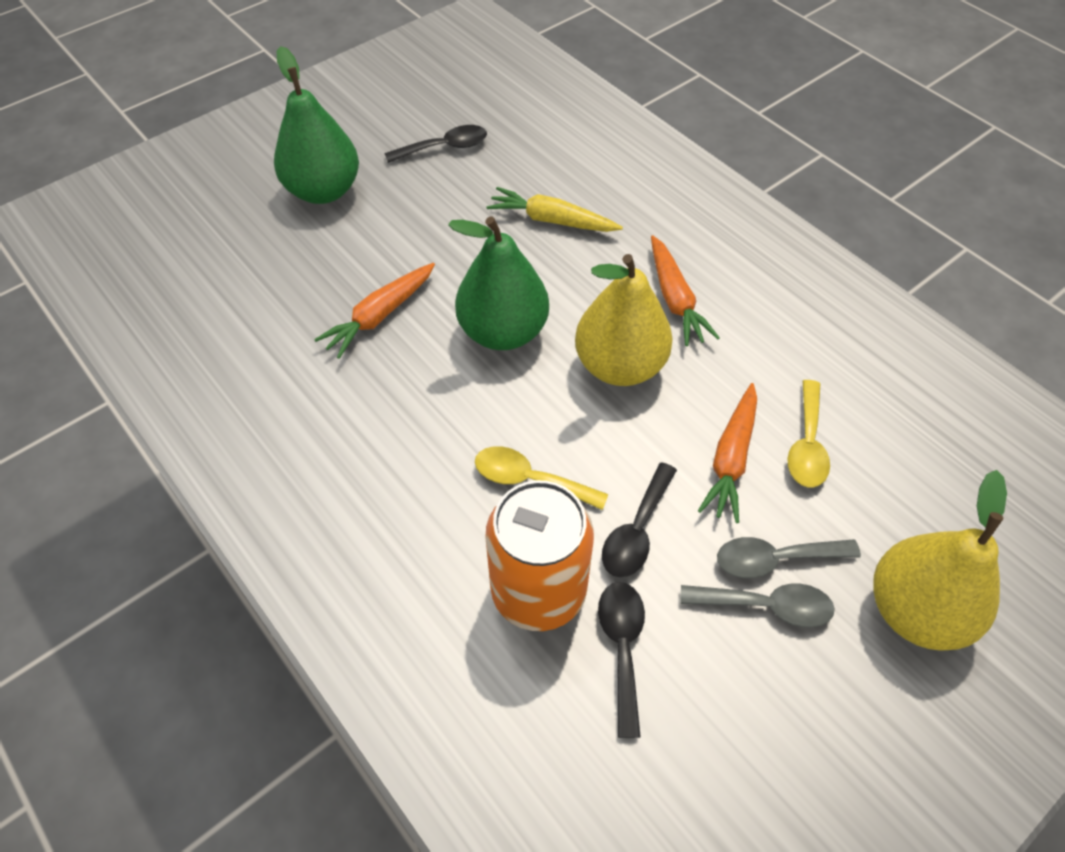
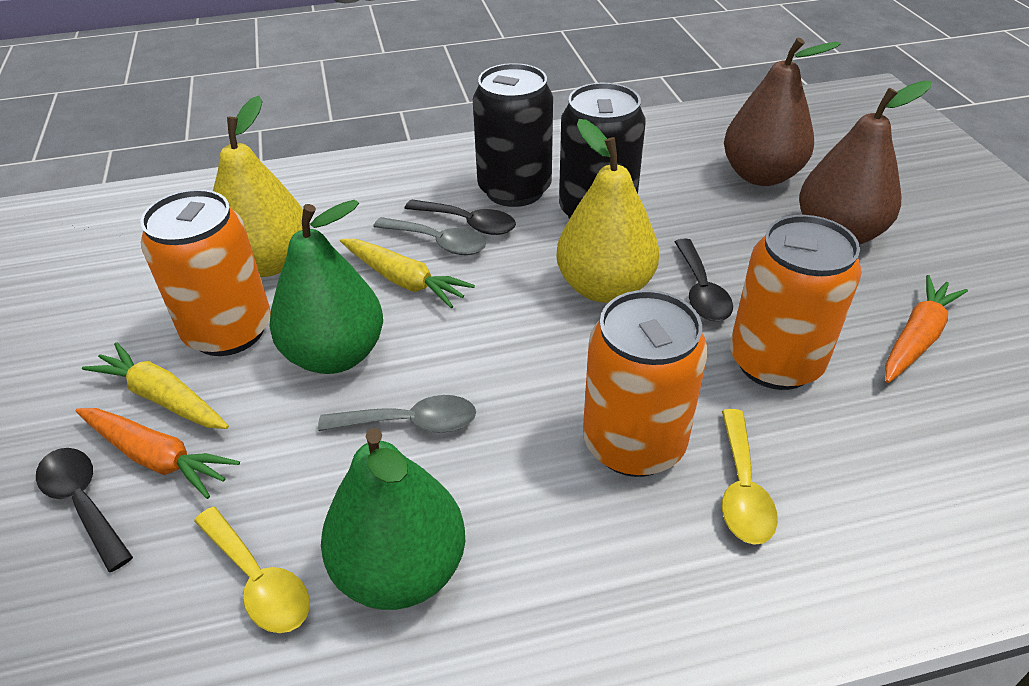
black can: none = 0 -> [473,63,553,207] [559,83,646,219] = 2
brown pear: none = 0 -> [724,38,841,186] [799,81,931,245] = 2
orange can: [485,480,594,631] = 1 -> [141,189,271,356] [583,290,708,477] [730,215,862,390] = 3
orange carrot: [314,263,435,359] [651,235,720,346] [698,383,757,523] = 3 -> [75,408,240,499] [885,275,968,383] = 2
yellow carrot: [486,187,623,232] = 1 -> [82,342,229,429] [340,239,475,308] = 2

